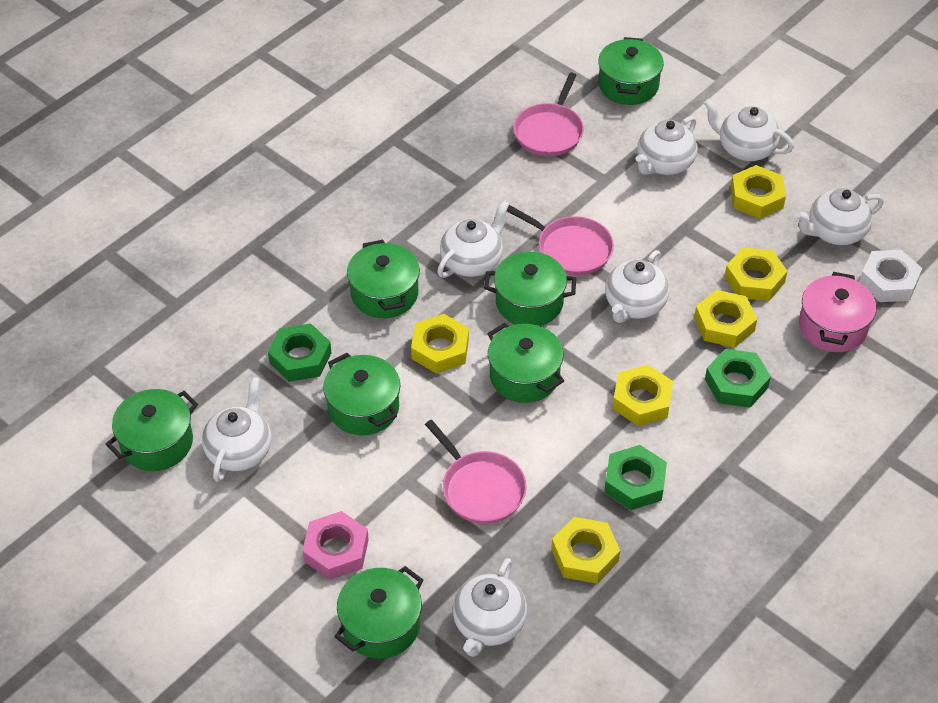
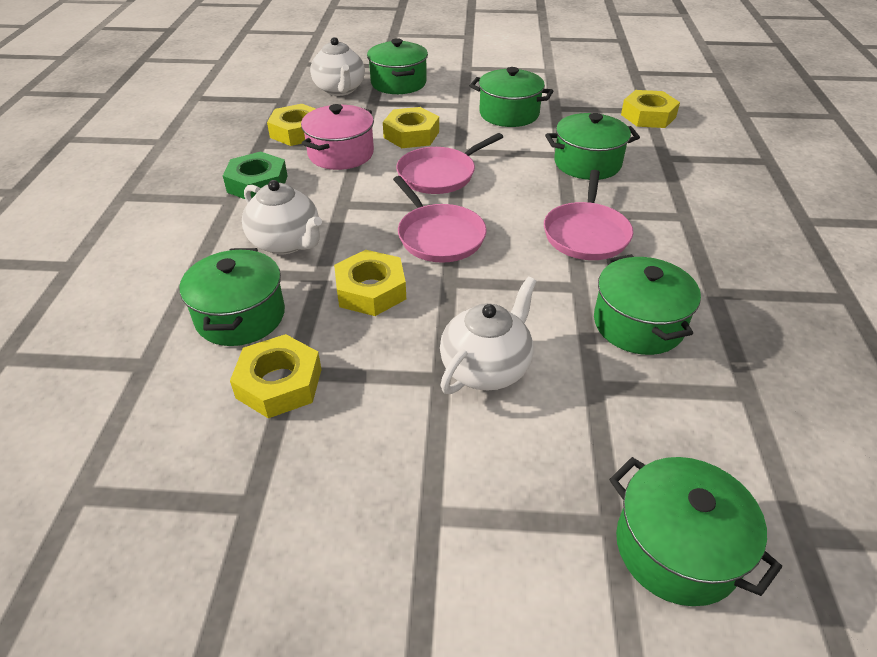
green nut: [268,323,331,382] [604,445,667,510] [705,349,771,408] = 3 -> [223,151,288,199] = 1
green pot: [106,389,198,471] [323,353,400,436] [334,566,423,659] [347,240,420,318] [484,252,576,326] [487,323,564,403] [598,37,664,105] = 7 -> [179,248,285,346] [367,38,428,94] [470,67,553,127] [545,113,640,180] [594,254,701,355] [609,457,782,606] = 6
pink nut: [302,511,369,580] = 1 -> none = 0
white nut: [860,250,922,302] = 1 -> none = 0
white teapot: [202,377,271,482] [437,200,510,278] [453,558,527,657] [605,250,670,323] [636,116,698,175] [704,99,794,161] [795,188,884,245] = 7 -> [242,180,322,254] [310,37,365,96] [440,277,537,394] = 3
yellow nut: [411,314,469,374] [551,517,620,584] [613,365,673,426] [694,290,757,348] [725,247,787,301] [730,165,786,219] = 6 -> [230,334,322,418] [267,104,316,146] [334,250,406,316] [383,107,439,148] [621,90,680,128] = 5

